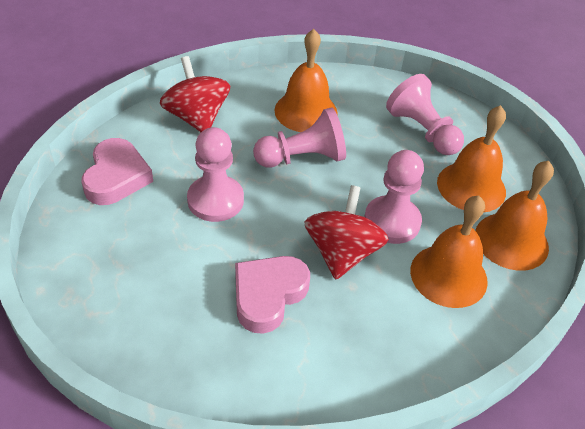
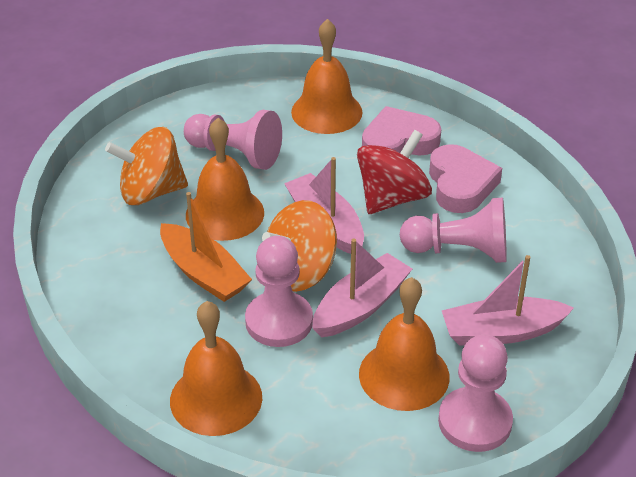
orange boat: none = 0 -> [160,192,252,302] = 1
orange spinning top: none = 0 -> [105,127,188,205] [262,200,337,292] = 2
pink boat: none = 0 -> [284,157,364,254] [312,239,412,338] [442,255,574,346] = 3
red spinning top: [160,56,230,132] [304,185,389,280] = 2 -> [357,130,432,214] = 1

